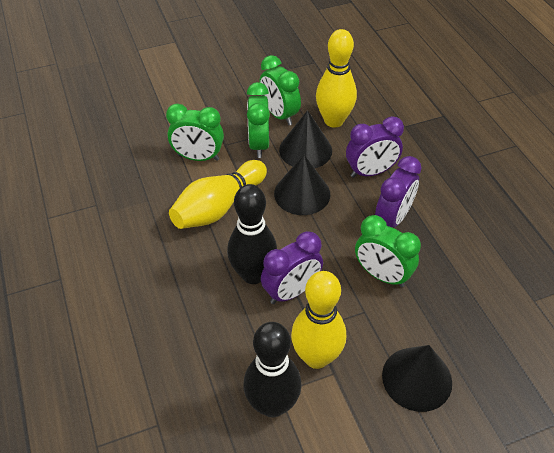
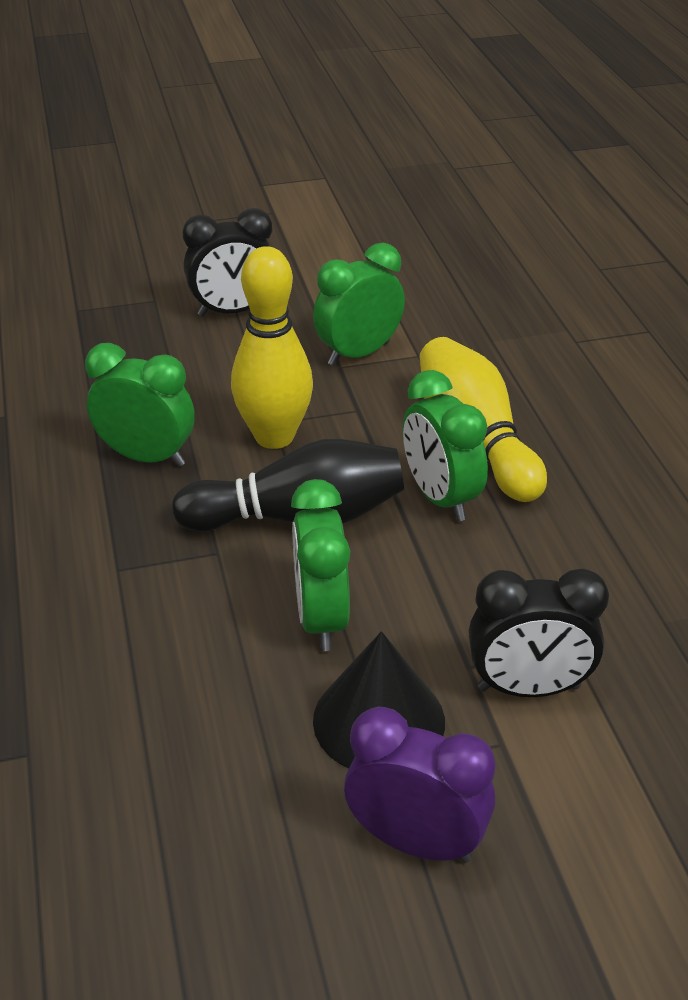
black bowling pin: [227,184,277,284] [244,322,301,417] = 2 -> [172,439,404,532] = 1
black clock: none = 0 -> [183,208,273,317] [469,569,609,697] = 2
black cone: [274,155,330,215] [279,110,332,168] [382,345,452,412] = 3 -> [313,631,445,768] = 1
purple clock: [261,231,323,304] [346,116,404,178] [375,156,422,228] = 3 -> [344,707,496,863] = 1
yellow bowling pin: [169,160,267,229] [291,271,346,369] [316,29,357,128] = 3 -> [231,246,313,449] [419,337,547,502] = 2

